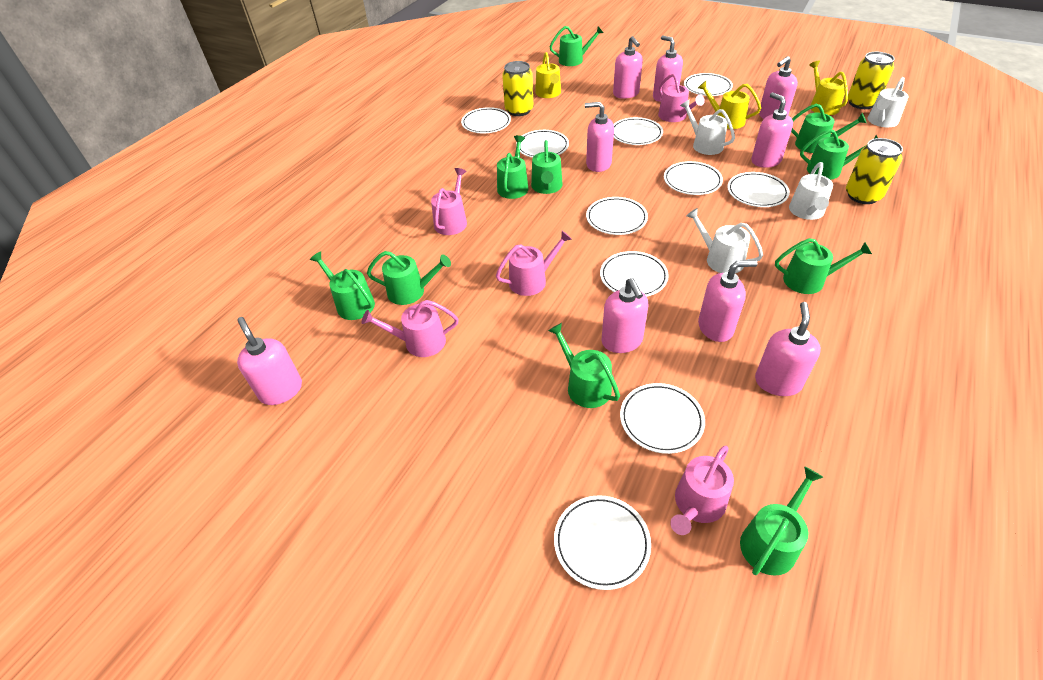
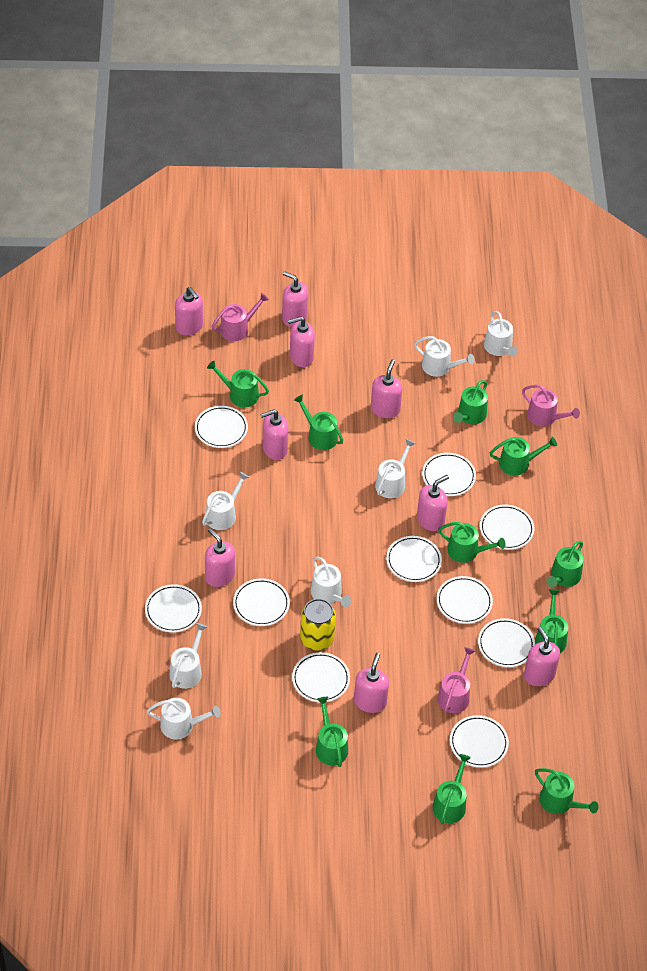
pink watering can: [362,300,459,357] [431,168,467,235] [496,231,572,296] [658,74,705,122] [670,446,734,535] = 5 -> [212,293,269,341] [437,647,475,713] [522,384,580,427] = 3
white watering can: [680,99,735,155] [686,208,763,273] [789,162,833,220] [868,77,909,127] = 4 -> [147,698,221,739] [170,623,207,689] [202,472,249,530] [311,557,351,607] [375,439,416,498] [414,336,475,377] [484,311,518,357] = 7
yellow can: [502,61,534,116] [846,138,903,204] [848,52,895,109] = 3 -> [300,599,336,651] = 1
yellow watering can: [535,52,561,98] [698,81,761,129] [809,60,848,115] = 3 -> none = 0

